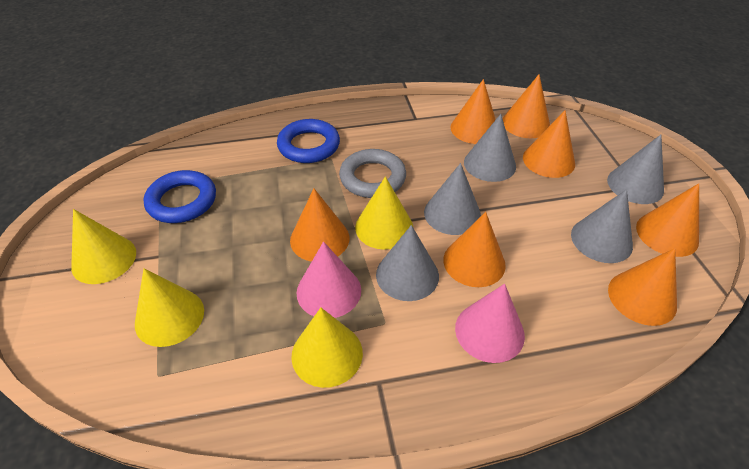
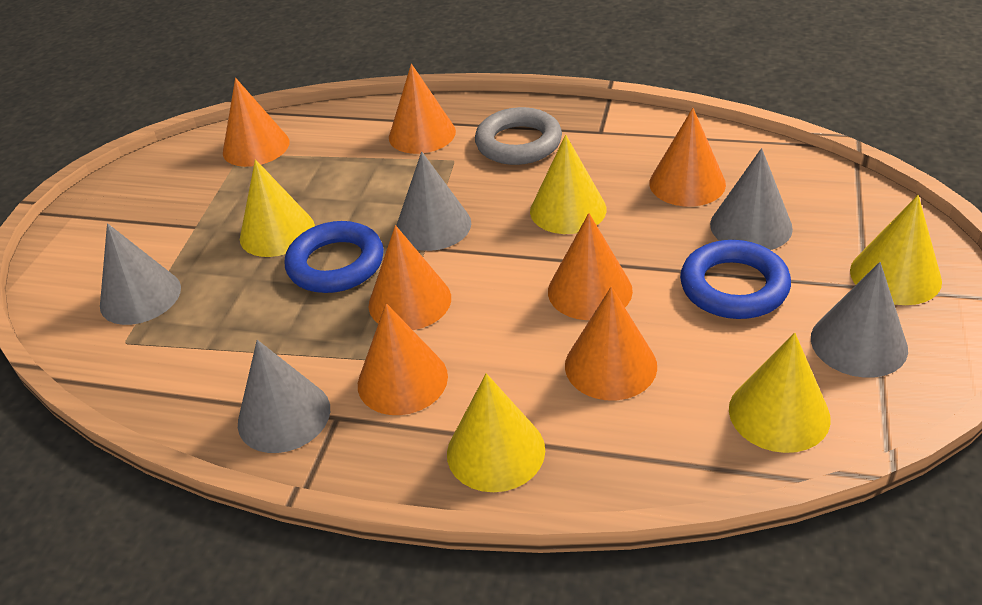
pink cone: [296,242,361,318] [455,284,525,363] = 2 -> none = 0
yellow cone: [71,209,136,284] [135,268,204,347] [291,308,363,388] [355,176,413,250] = 4 -> [240,159,315,257] [447,373,545,492] [530,135,606,234] [729,333,831,453] [850,195,942,305] = 5

